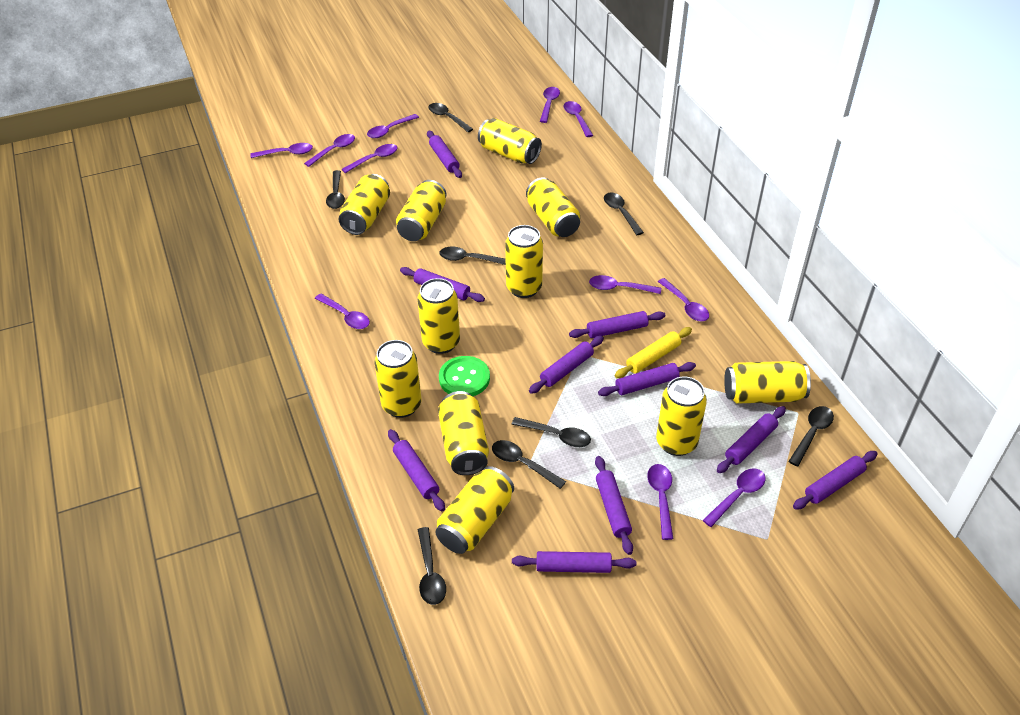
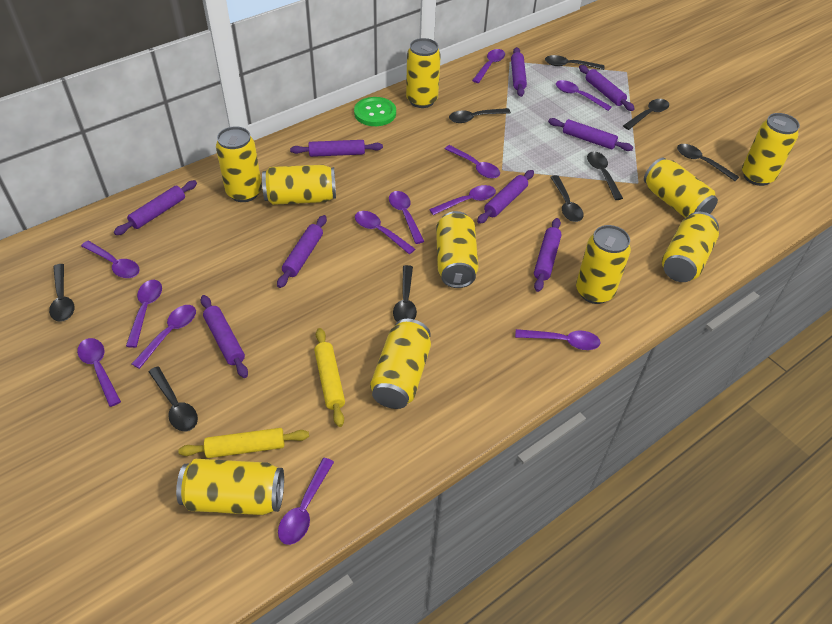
black spoon: [326,170,345,209] [418,527,446,605] [429,103,473,132] [440,247,506,265] [492,440,566,489] [511,417,591,447] [604,192,644,235] [788,406,834,466] = 8 -> [49,264,75,322] [149,366,198,431] [393,265,417,322] [449,108,511,123] [545,55,605,70] [550,175,584,222] [587,152,623,200] [623,99,669,130] [677,144,739,181] = 9
purple rolling pin: [388,429,445,511] [400,267,485,302] [427,131,462,178] [512,551,636,573] [529,336,604,394] [569,311,666,338] [595,456,633,555] [598,362,696,396] [717,406,786,473] [793,451,877,510] = 10 -> [114,180,197,235] [201,295,248,378] [277,215,327,288] [290,140,383,157] [477,170,534,224] [511,47,527,97] [534,218,562,292] [548,118,633,151] [579,65,635,111] = 9
purple spoon: [250,143,313,158] [304,134,355,167] [315,294,370,329] [342,144,397,173] [367,114,419,138] [540,87,560,123] [564,101,593,137] [589,275,661,294] [647,464,673,540] [658,278,709,321] [703,468,766,527] = 11 -> [77,338,121,407] [81,241,140,278] [126,280,162,348] [132,305,196,369] [278,458,334,545] [355,211,415,254] [389,191,424,244] [429,185,496,215] [445,145,500,179] [472,49,505,83] [515,329,601,350] [556,80,612,111] = 12
yellow can: [339,174,390,235] [374,340,421,418] [396,180,446,241] [417,278,460,354] [435,466,514,554] [438,391,489,475] [478,118,542,164] [505,225,543,298] [526,177,580,237] [656,377,707,456] [724,361,811,404] = 11 -> [176,459,284,515] [216,126,262,202] [262,165,336,205] [370,319,431,409] [406,38,441,108] [436,211,478,288] [576,225,631,304] [644,158,718,218] [662,212,719,282] [742,113,800,186] = 10
yellow rolling pin: [615,327,692,378] = 1 -> [178,428,309,458] [314,328,345,427] = 2

